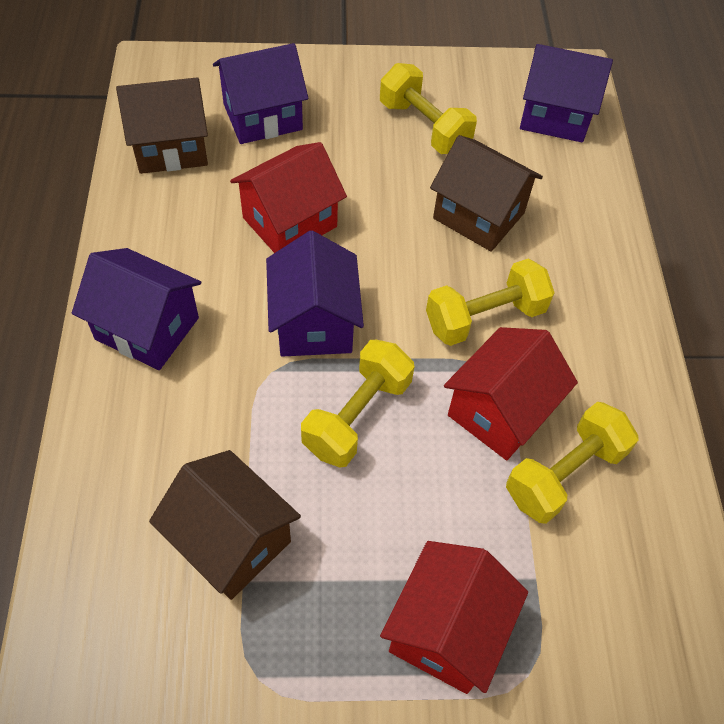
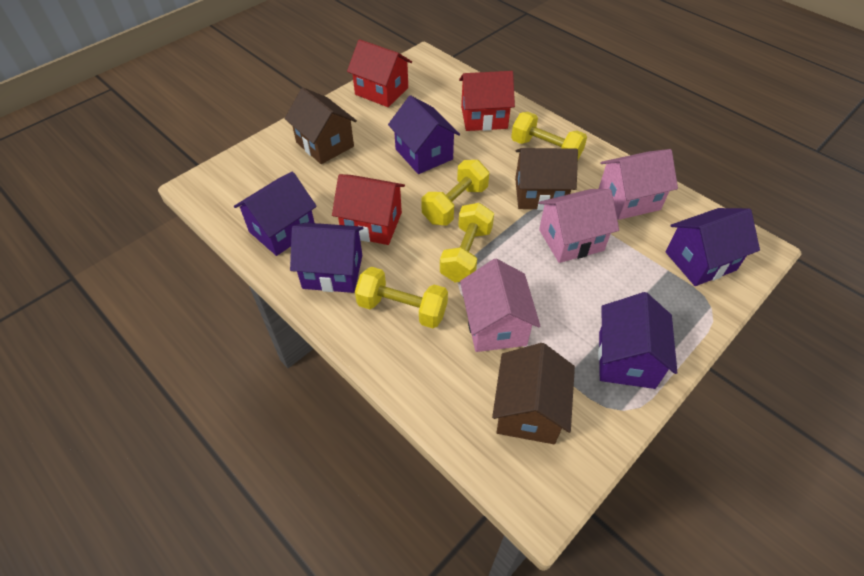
pink house: none = 0 -> [460,259,540,352] [539,189,619,263] [599,149,678,220] = 3
purple house: [72,248,201,370] [213,43,308,144] [266,230,364,357] [520,44,613,142] = 4 -> [234,171,317,256] [290,223,363,293] [388,95,460,174] [598,292,677,389] [666,208,760,286] = 5

